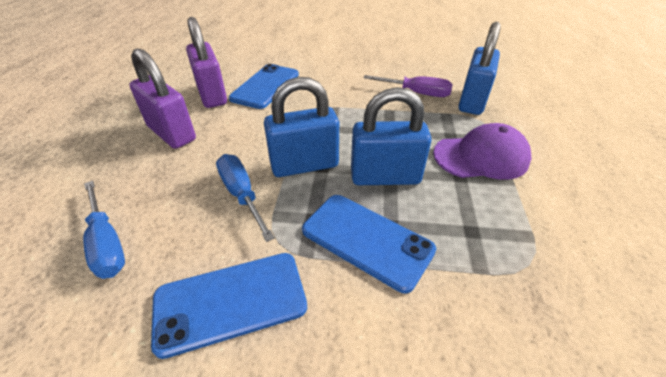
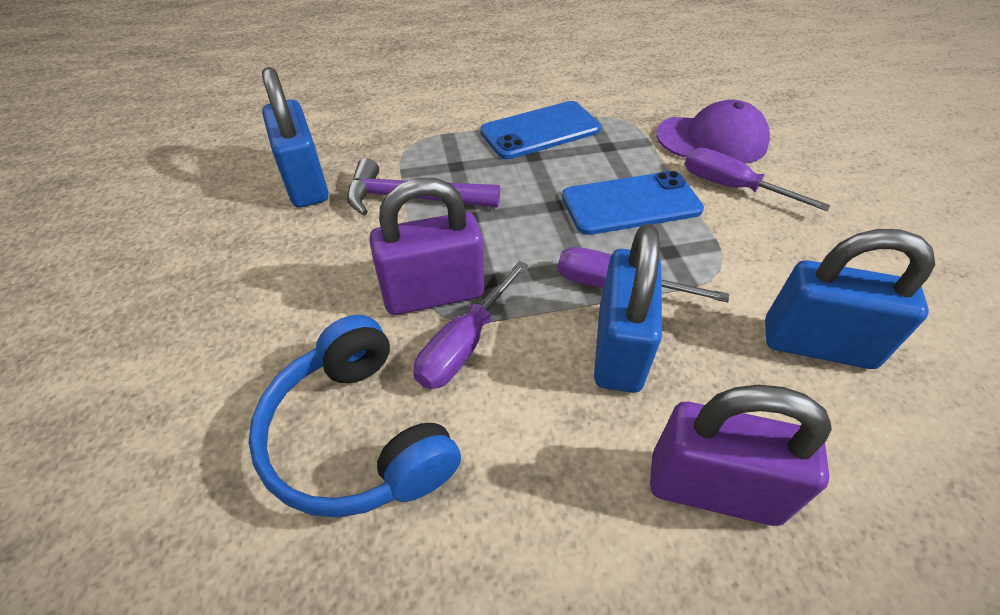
blue headphones: none = 0 -> [249,315,461,518] = 1
blue phone: [151,253,307,359] [229,64,299,109] [302,195,436,293] = 3 -> [480,101,601,159] [562,171,704,235] = 2
blue screwdriver: [83,181,125,279] [216,154,275,242] = 2 -> none = 0
purple hammer: none = 0 -> [347,158,500,216] = 1
purple screwdriver: [364,75,453,97] = 1 -> [413,261,528,389] [558,247,729,303] [684,148,831,211] = 3

